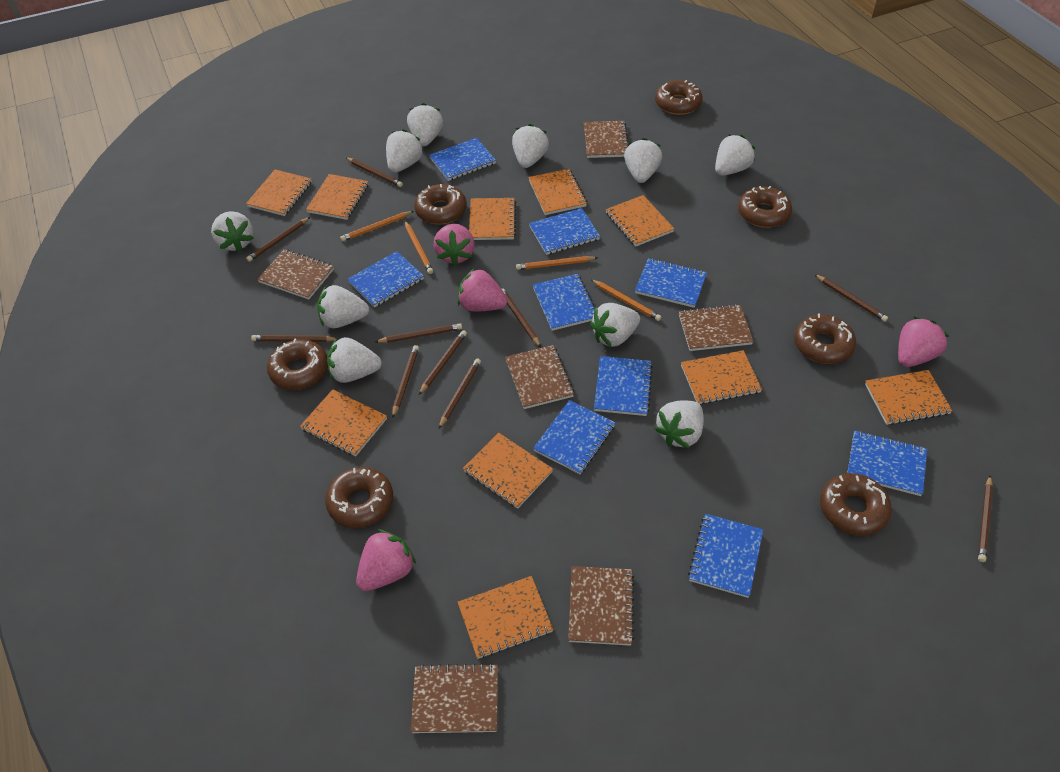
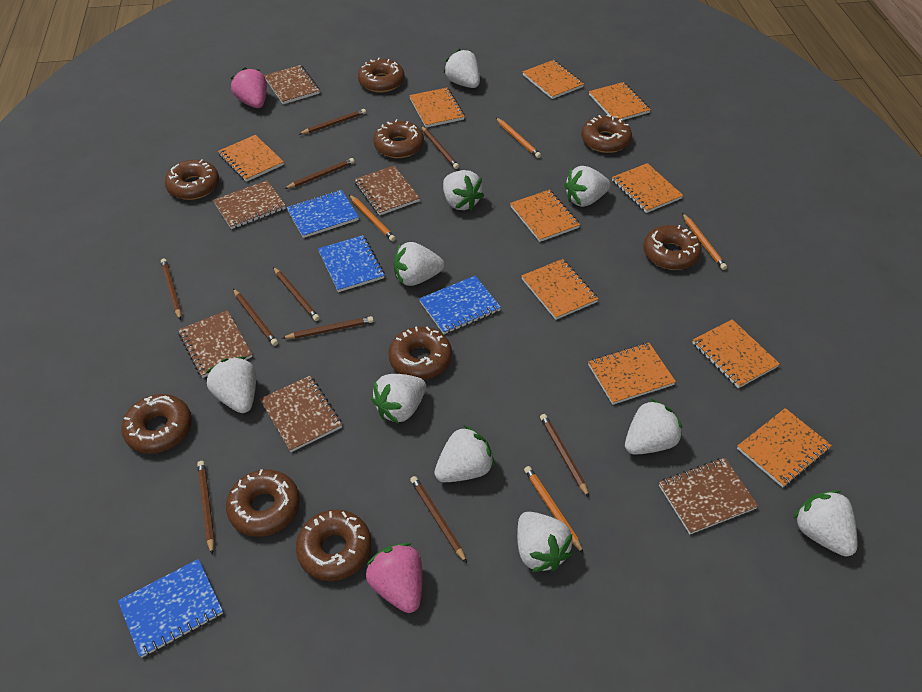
blue notebook: [347,251,424,308] [429,138,496,181] [529,208,600,255] [533,274,595,331] [533,400,615,474] [594,356,653,416] [635,258,707,308] [688,514,763,598] [848,431,927,496] = 9 -> [118,559,223,658] [287,190,359,238] [318,235,385,292] [419,276,501,334] = 4
brown donut: [267,339,328,390] [325,467,393,528] [414,184,467,225] [655,80,703,115] [738,186,792,228] [794,313,856,364] [820,473,892,536] = 7 -> [121,394,192,454] [165,159,219,200] [226,469,300,537] [296,510,372,581] [358,57,405,92] [373,119,424,158] [388,326,452,380] [581,114,632,153] [643,225,702,270] = 9
pink strawberry: [356,529,416,591] [434,224,475,266] [458,268,508,311] [898,317,949,367] = 4 -> [231,67,267,108] [366,543,422,613] = 2

